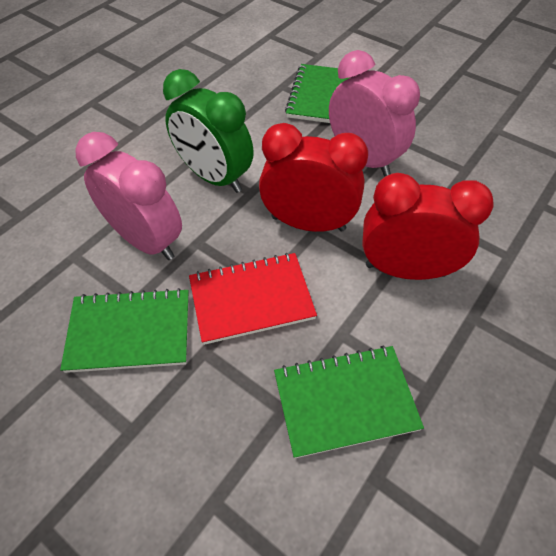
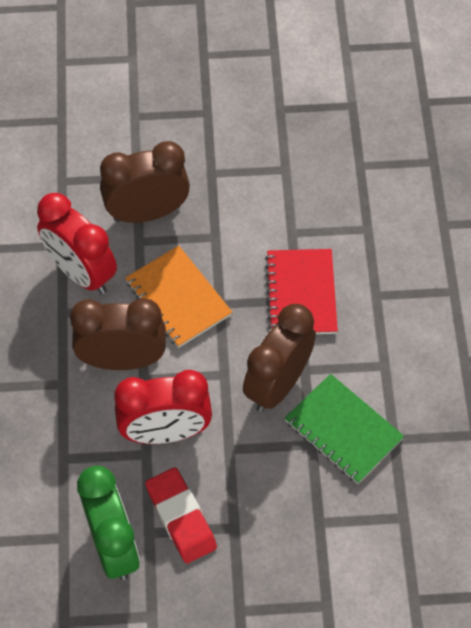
brown clock: none = 0 -> [70,298,166,370] [100,141,190,223] [243,304,316,412] = 3
green notebook: [60,288,189,373] [274,346,424,458] [285,64,350,123] = 3 -> [285,374,404,484] = 1
orange notebook: none = 0 -> [125,245,232,348] = 1
pink clock: [76,132,182,260] [329,50,420,176] = 2 -> none = 0
red eraser: none = 0 -> [145,467,217,564] = 1

